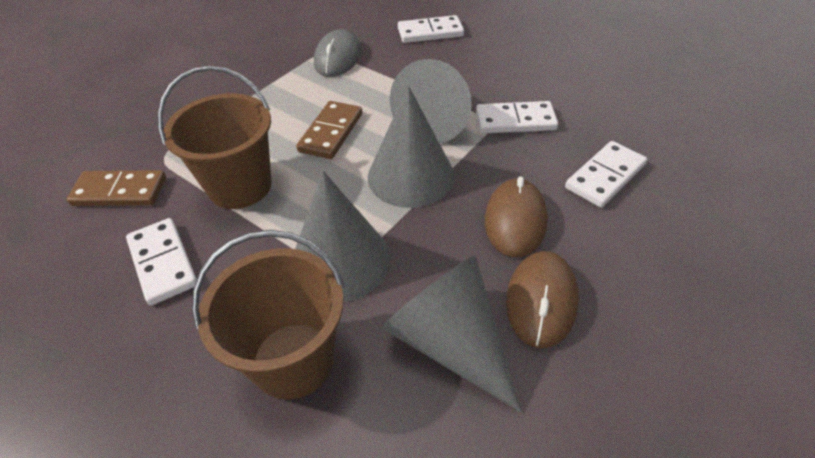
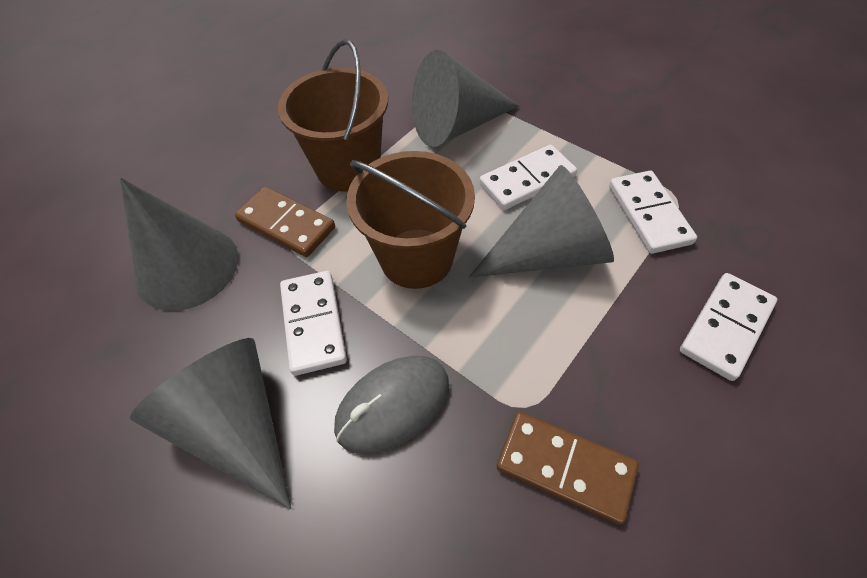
brown mouse: [485,177,548,257] [506,251,579,348] = 2 -> none = 0

